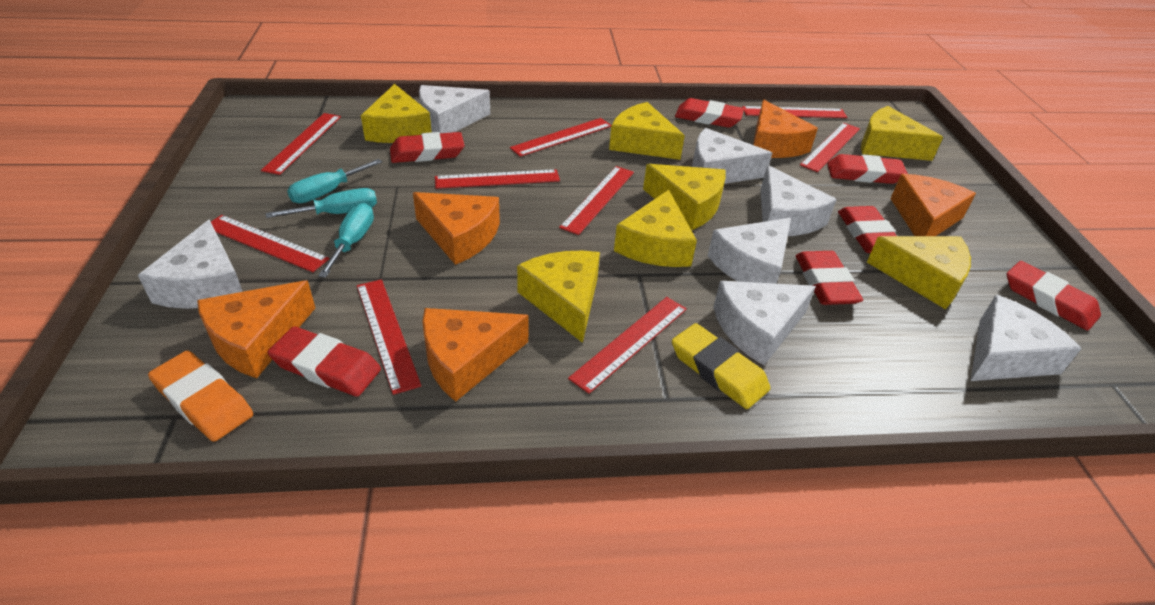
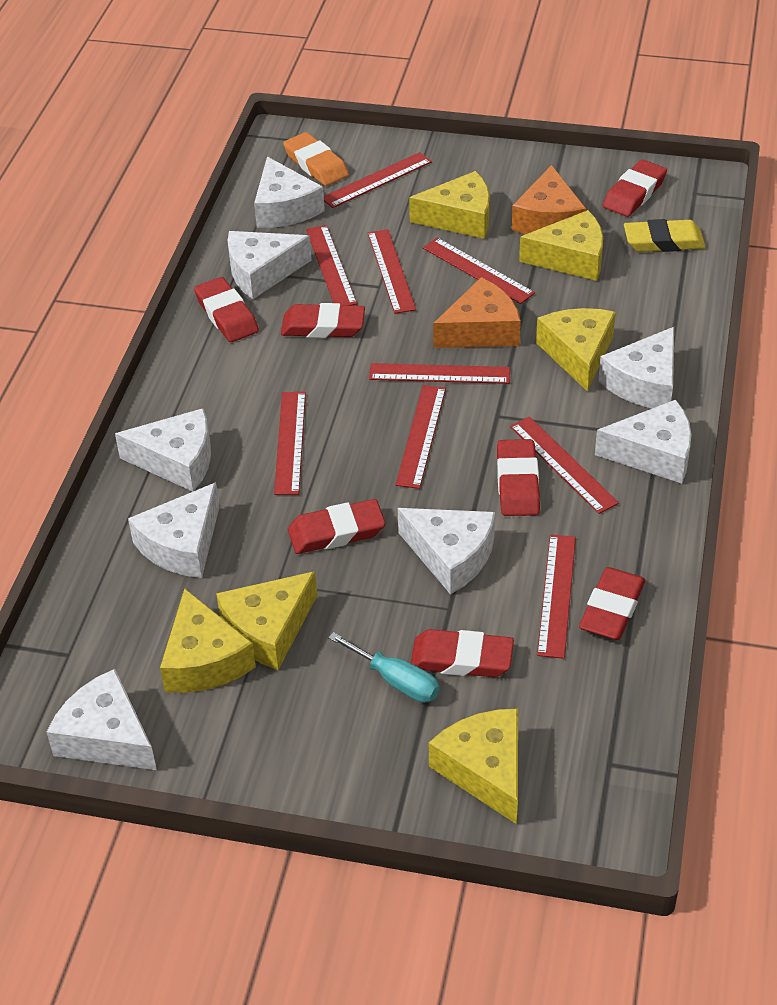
orange cheese: [197,280,315,378] [413,192,500,265] [422,308,528,402] [753,100,818,158] [890,174,976,236] = 5 -> [433,277,521,348] [512,165,586,234] = 2
turquoise screwdriver: [266,188,377,218] [287,159,382,203] [318,203,374,278] = 3 -> [328,632,439,702] = 1
white cheese: [138,219,243,309] [419,85,490,133] [692,128,772,184] [708,218,791,284] [713,281,816,365] [760,165,837,236] [971,295,1082,381] = 7 -> [46,669,157,770] [115,408,211,492] [128,482,220,578] [228,231,312,299] [254,157,325,228] [398,508,495,594] [595,400,692,484] [598,327,674,408] = 8
yellow cheese: [361,84,432,143] [517,251,600,343] [609,102,685,160] [614,190,697,267] [643,164,726,230] [861,106,943,161] [867,236,971,309] = 7 -> [160,589,256,693] [216,571,317,670] [409,171,490,239] [429,709,518,824] [519,210,603,281] [536,308,616,392] = 6

